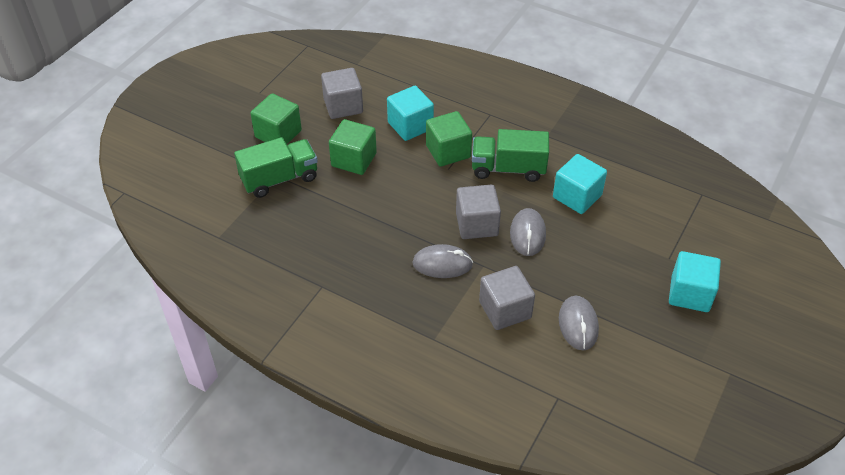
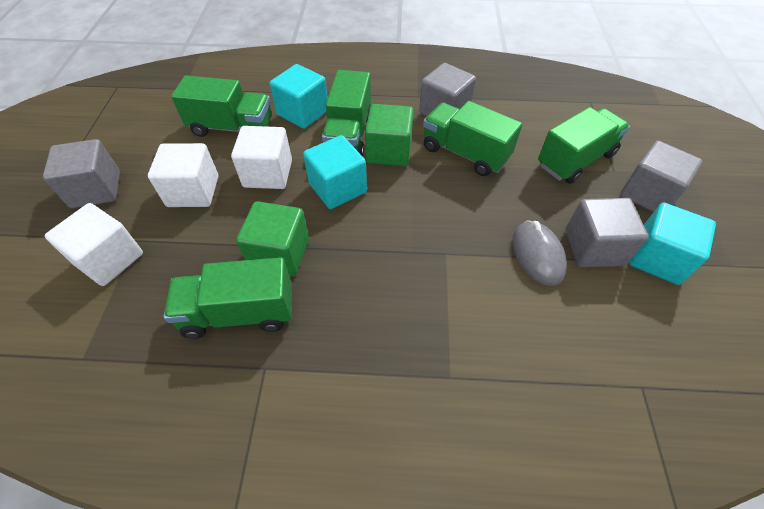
green cube: [250,93,302,144] [329,119,377,175] [426,111,472,167] = 3 -> [236,201,309,276] [365,104,414,167] = 2
green truck: [234,137,318,198] [472,129,549,182] = 2 -> [163,257,292,339] [171,76,272,137] [322,70,371,156] [423,101,522,176] [538,107,630,184] = 5
grey cube: [321,68,363,119] [456,184,501,239] [479,266,535,330] = 3 -> [43,139,120,208] [419,63,476,116] [565,198,649,268] [620,141,702,212] = 4
grey mouse: [413,244,473,278] [510,208,546,256] [559,296,599,350] = 3 -> [512,220,567,286] = 1
white cube: none = 0 -> [45,203,143,286] [148,143,218,207] [231,126,292,189] = 3

